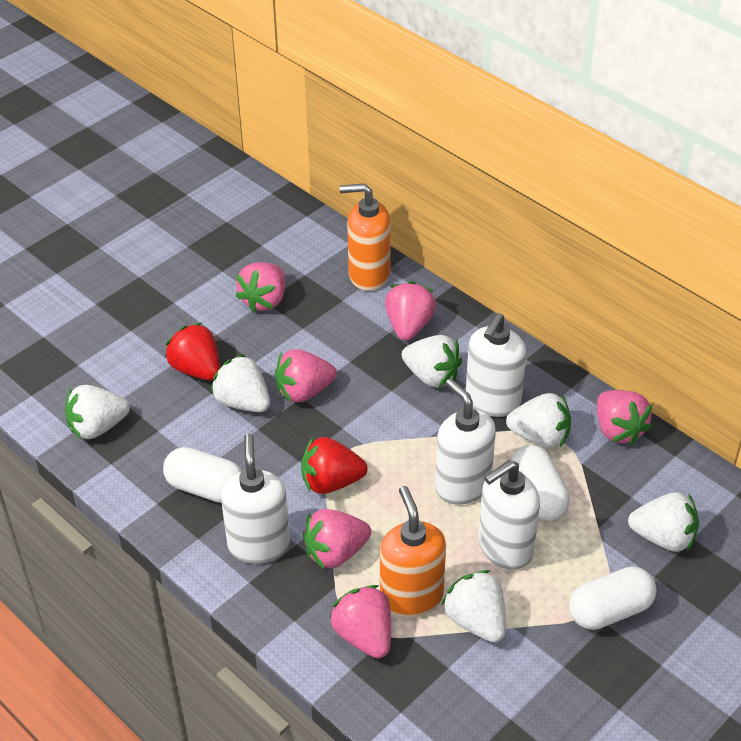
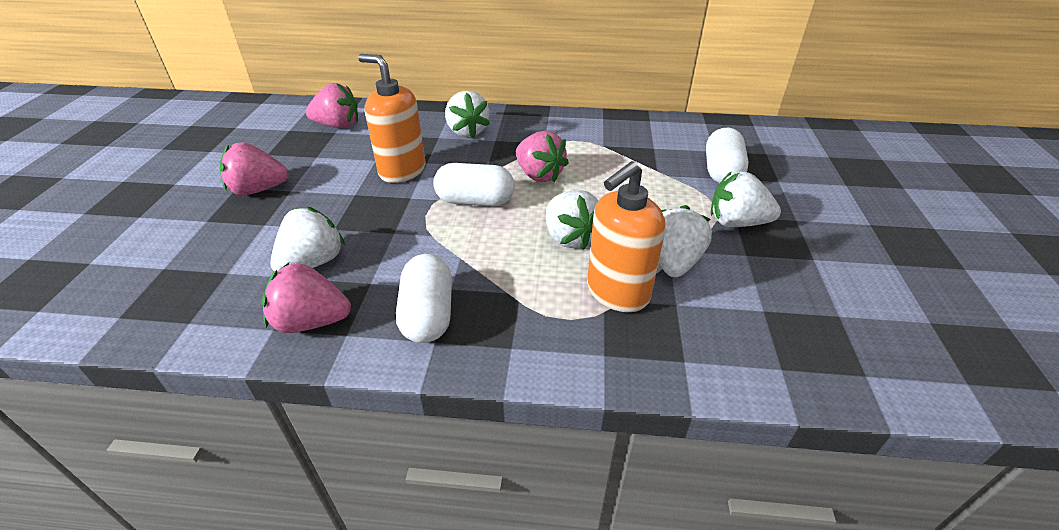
pink strawberry: [236,262,285,313] [275,349,337,403] [303,509,371,569] [330,585,391,658] [385,281,436,341] [597,390,652,445] = 6 -> [220,142,289,196] [262,263,351,333] [306,83,358,128] [516,131,569,182] = 4
red strawberry: [165,323,220,380] [301,437,368,494] = 2 -> none = 0
white soap dispenser: [221,434,290,564] [435,379,496,505] [466,313,526,417] [478,460,540,570] = 4 -> none = 0
white strawberry: [65,385,130,439] [210,354,270,412] [402,335,462,388] [442,570,506,643] [506,393,571,448] [628,492,699,552] = 6 -> [270,206,345,271] [445,91,490,138] [546,190,598,250] [659,205,712,277] [711,171,781,227] = 5

